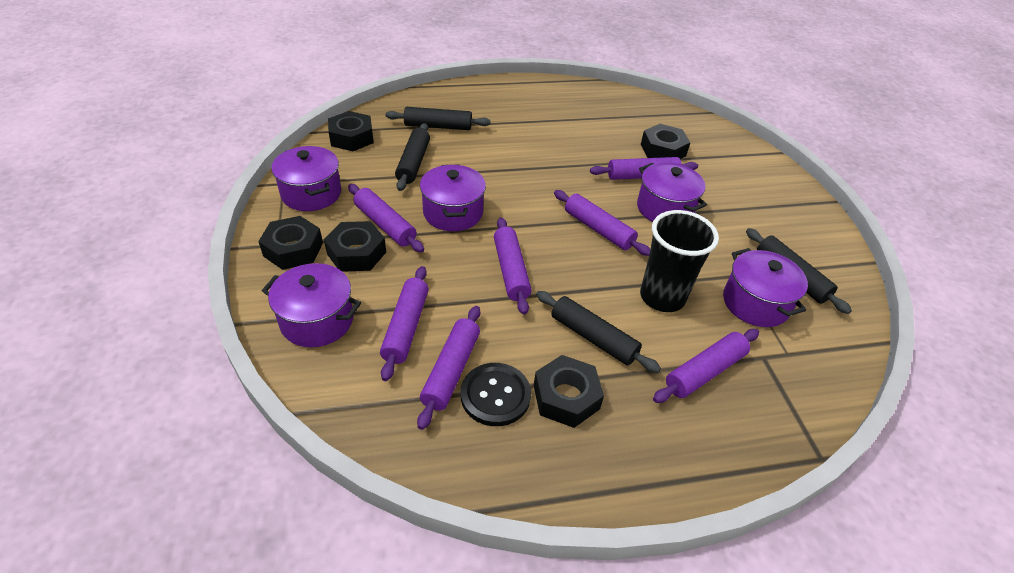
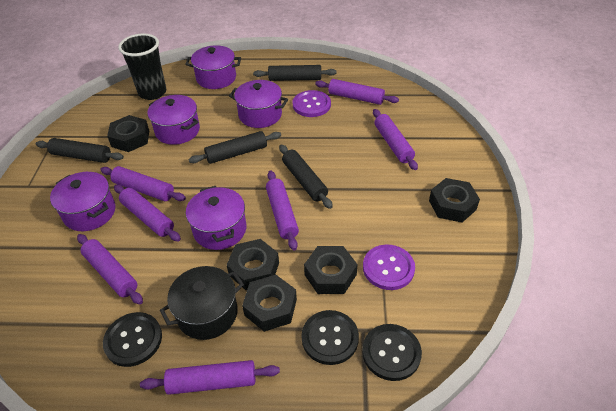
black button: [461,363,531,426] = 1 -> [103,312,162,367] [302,310,359,365] [362,324,422,381] = 3
black pot: none = 0 -> [160,266,244,340] = 1
purple button: none = 0 -> [293,90,331,117] [363,245,415,290] = 2

